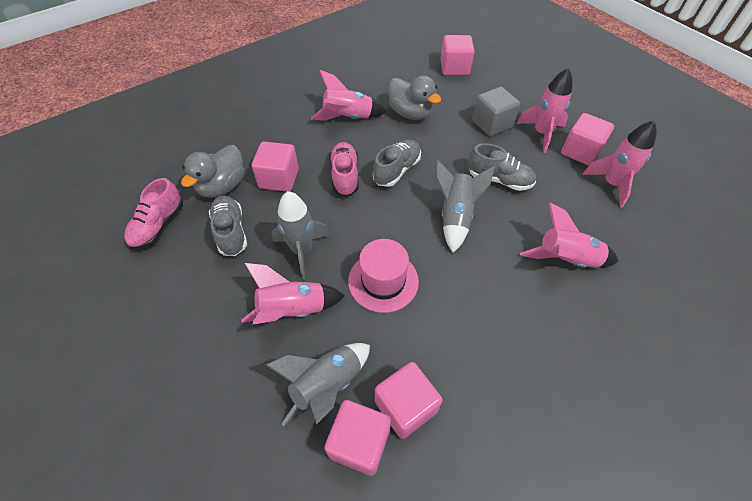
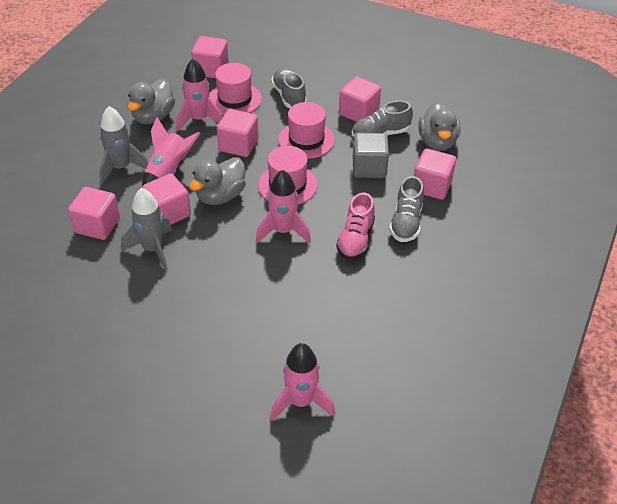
grey duck: [181,145,245,198] [388,75,441,120] = 2 -> [128,79,175,124] [189,157,246,205] [419,102,461,151] = 3
grey rocket: [266,343,370,427] [272,191,330,279] [436,159,495,253] = 3 -> [99,106,148,184] [121,188,172,270] = 2
pink cube: [252,142,299,192] [324,400,391,476] [375,362,443,439] [440,35,475,75] [561,113,614,166] = 5 -> [68,187,120,240] [142,173,191,225] [191,36,229,78] [217,109,259,157] [339,76,381,122] [414,148,456,200] = 6
pink hat: [348,239,419,313] = 1 -> [209,63,262,115] [258,146,318,204] [278,102,335,159] = 3
pink rocket: [241,263,345,324] [311,70,387,121] [517,68,573,153] [520,203,619,268] [582,120,657,208] = 5 -> [142,117,200,186] [176,59,223,131] [256,169,311,244] [270,343,335,421] = 4
pink shoe: [124,178,183,250] [329,142,359,196] = 2 -> [336,193,375,260] = 1

